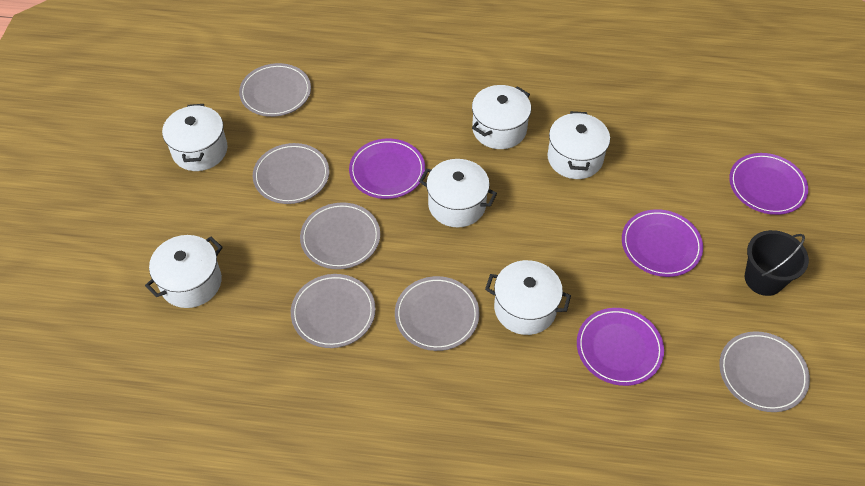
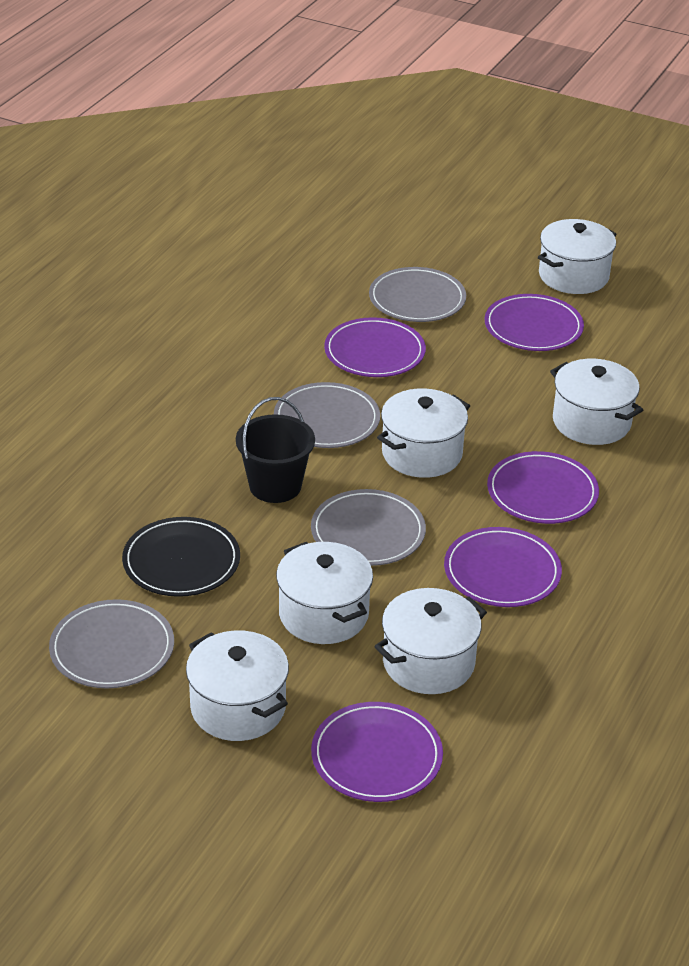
black plate: none = 0 -> [122,517,240,597] = 1
grey plate: [239,63,311,117] [253,143,329,204] [291,274,376,348] [300,202,380,269] [395,276,480,351] [719,331,810,412] = 6 -> [49,599,174,688] [274,382,380,448] [311,489,426,566] [369,267,466,322] = 4
purple plate: [349,138,425,199] [577,308,664,386] [622,209,703,277] [729,153,808,215] = 4 -> [311,702,443,802] [324,317,426,377] [444,527,562,607] [485,294,584,351] [487,451,599,524] = 5

